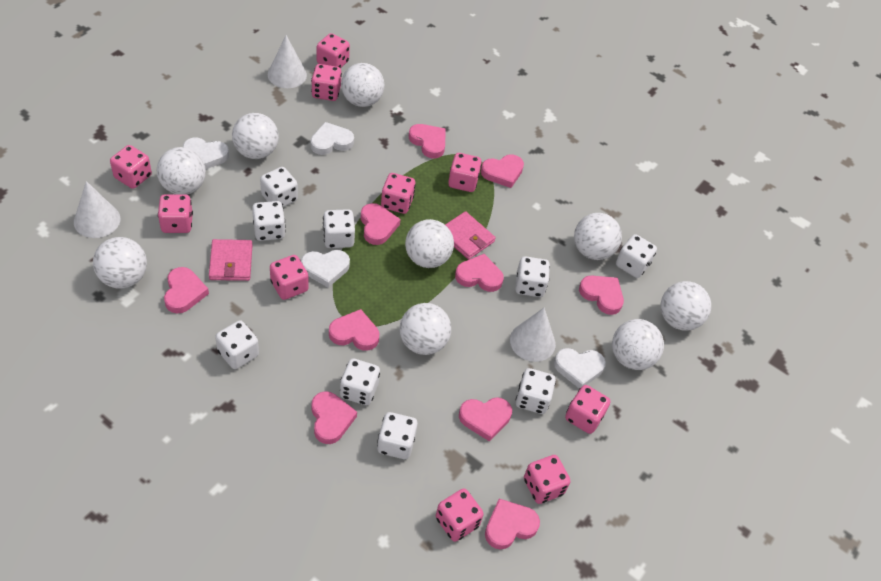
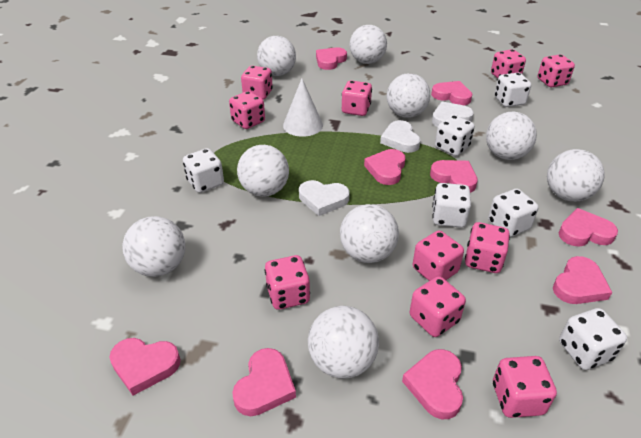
pink heart: [164,267,209,314] [311,391,357,444] [329,309,379,351] [361,203,401,245] [409,124,446,158] [455,254,504,292] [459,397,512,442] [481,154,524,188] [485,499,540,550] [579,275,624,315] = 10 -> [109,338,181,396] [232,348,296,416] [316,47,347,70] [364,149,405,185] [402,349,463,419] [430,160,478,193] [431,81,472,105] [553,256,612,304] [559,208,618,247] = 9
pink wallet: [209,239,253,281] [445,211,496,260] = 2 -> none = 0
white cone: [74,181,120,238] [268,35,307,88] [510,308,556,362] = 3 -> [283,79,323,137] = 1
white dice: [215,320,259,369] [252,201,286,241] [260,167,298,207] [323,209,355,248] [340,359,380,405] [377,412,418,459] [515,256,550,297] [516,368,556,414] [616,234,657,278] = 9 -> [183,148,224,193] [432,183,471,228] [435,115,475,156] [488,189,539,237] [495,73,531,107] [559,308,627,370] = 6
white heart: [183,138,229,169] [301,250,350,287] [311,122,354,155] [554,348,606,389] = 4 -> [299,180,350,216] [380,120,421,153] [432,102,474,127] = 3

